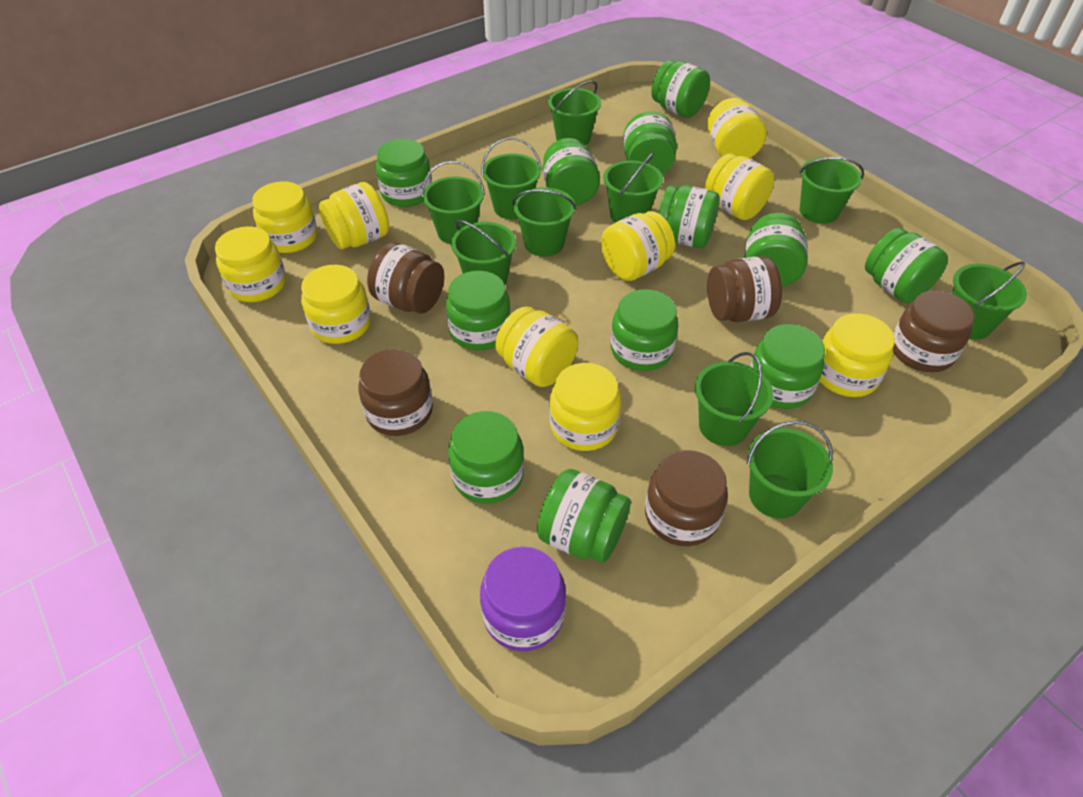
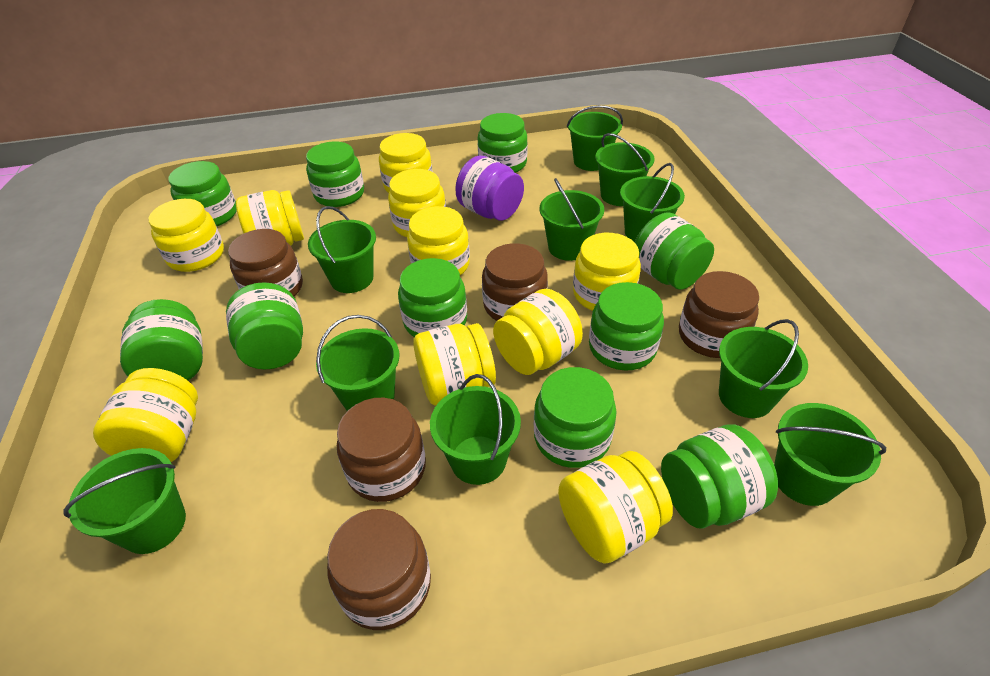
green jar: [376,139,432,207] [446,271,511,351] [448,411,524,504] [537,469,631,563] [543,138,600,206] [611,289,678,371] [623,111,677,174] [651,60,710,118] [658,185,720,248] [744,213,807,287] [750,324,825,409] [865,228,948,303] = 12 -> [120,299,203,380] [168,161,237,226] [226,282,303,370] [306,141,364,207] [398,258,467,337] [478,113,528,173] [534,367,616,468] [589,282,664,370] [635,212,714,290] [661,424,778,529] = 10

